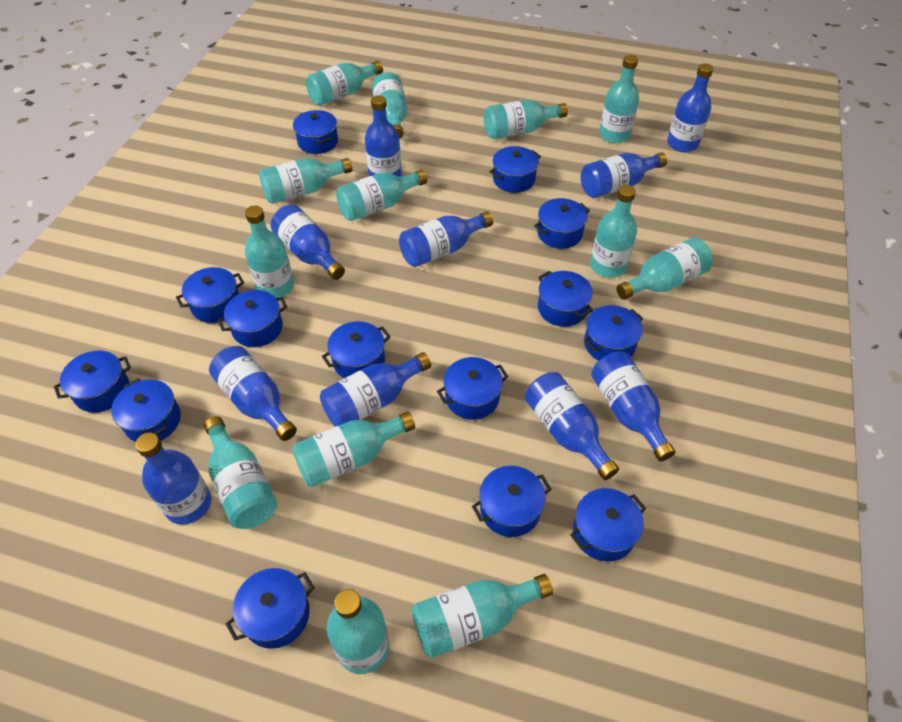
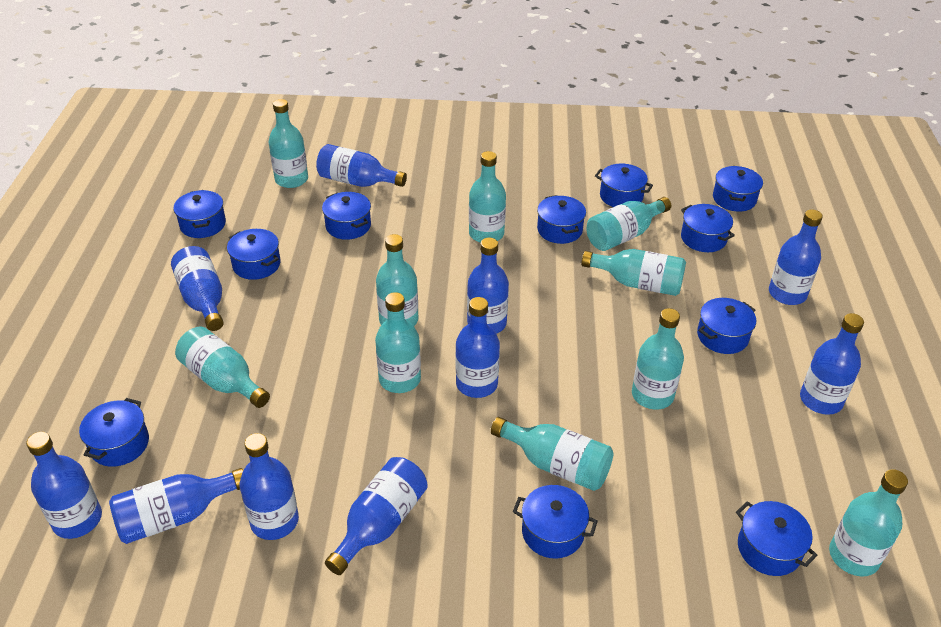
blue pot: [54,351,131,413] [111,378,181,442] [176,267,244,323] [218,290,287,347] [226,568,315,649] [293,110,338,154] [322,321,391,378] [437,357,509,420] [472,466,551,537] [489,146,541,193] [534,198,590,249] [538,271,593,327] [570,488,646,562] [583,305,643,360] = 14 -> [79,398,149,467] [173,190,226,238] [227,229,280,280] [322,192,371,240] [513,485,598,559] [537,195,586,244] [595,164,653,207] [681,204,735,252] [697,298,756,354] [713,166,763,212] [736,501,818,576] = 11
turquoise bottle: [204,416,277,529] [245,206,294,298] [259,158,352,204] [292,412,415,487] [306,61,383,106] [327,589,389,674] [336,170,427,221] [372,72,407,139] [412,574,553,658] [484,100,568,139] [590,185,637,278] [599,55,639,143] [617,238,712,300] = 13 -> [175,327,270,408] [269,99,308,188] [375,292,421,393] [376,234,418,326] [469,151,506,243] [491,417,613,491] [581,249,686,296] [586,197,671,251] [632,308,684,410] [829,469,908,576] = 10

